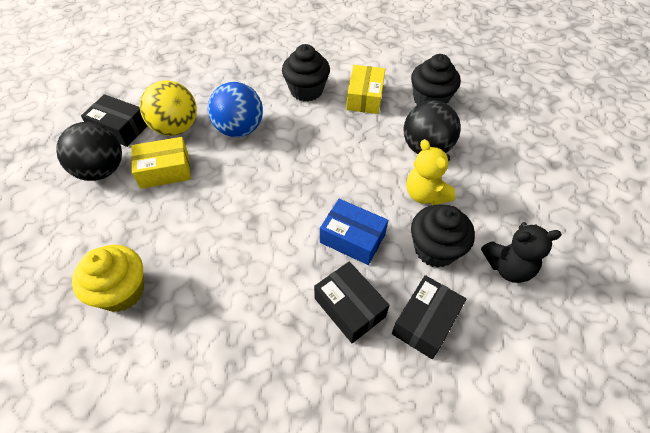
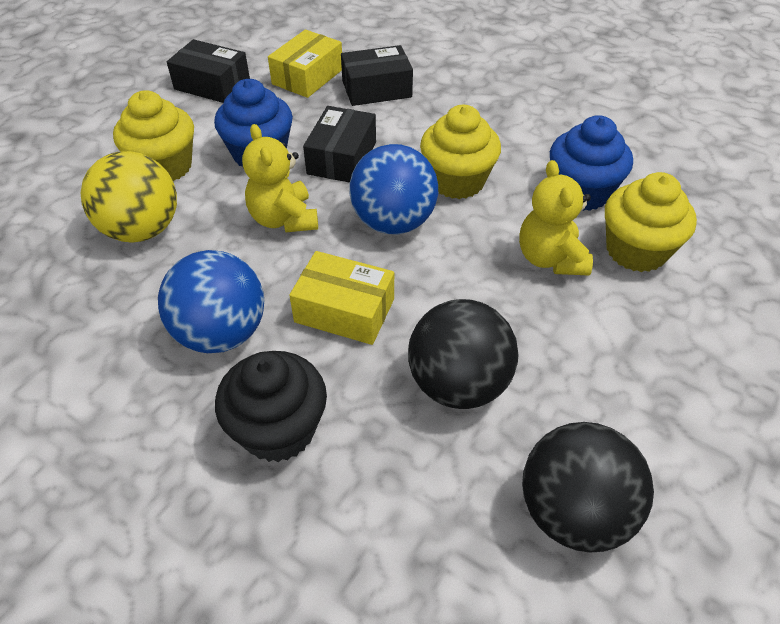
black cupcake: [282,44,330,102] [411,54,461,105] [411,205,475,268] = 3 -> [215,351,327,462] = 1
black teddy bear: [481,222,562,283] = 1 -> none = 0
blue ball: [208,82,263,137] = 1 -> [158,250,265,353] [349,144,438,234] = 2
blue box: [320,199,388,265] = 1 -> none = 0
blue cupcake: none = 0 -> [214,79,293,166] [550,115,633,211] = 2
yellow cupcake: [72,245,144,312] = 1 -> [113,90,194,182] [420,105,501,199] [605,172,697,272] = 3
yellow teddy bear: [406,139,456,205] = 1 -> [242,124,318,233] [519,160,593,276] = 2

